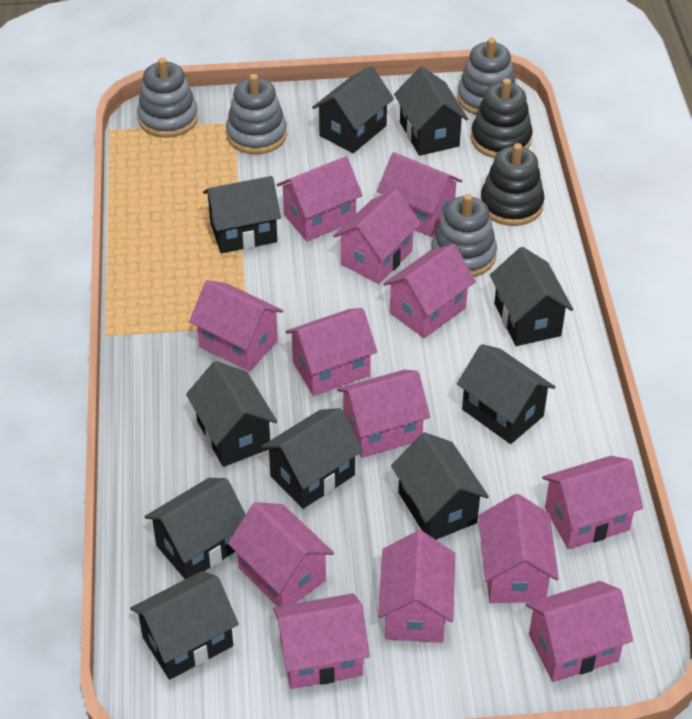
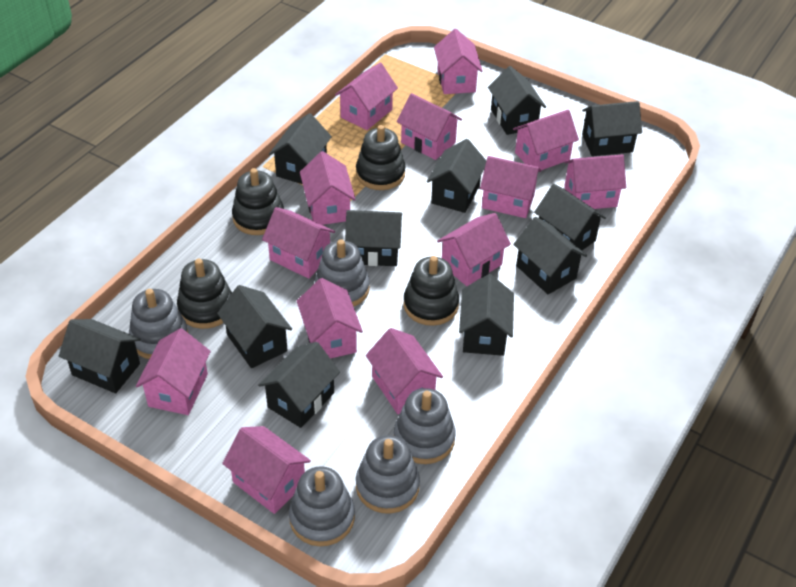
black house: [130,571,239,680] [145,478,246,579] [186,361,277,467] [203,176,281,253] [261,408,363,509] [312,66,394,153] [391,432,489,540] [394,66,468,156] [457,344,555,444] [490,247,573,346] = 10 -> [59,319,141,393] [217,285,292,368] [258,342,340,428] [269,113,332,184] [345,210,402,266] [427,139,486,213] [459,274,514,356] [488,66,546,135] [513,217,587,294] [534,184,606,250] [582,101,642,156] = 11
black stacking toy: [471,78,533,158] [480,143,545,226] = 2 -> [177,259,232,329] [232,168,284,235] [356,125,406,190] [403,256,459,326] = 4
grey stacking toy: [137,58,198,138] [226,74,287,154] [431,194,497,277] [457,38,516,115] = 4 -> [129,289,188,359] [289,466,355,546] [315,239,370,307] [356,435,420,514] [394,388,456,464] = 5

